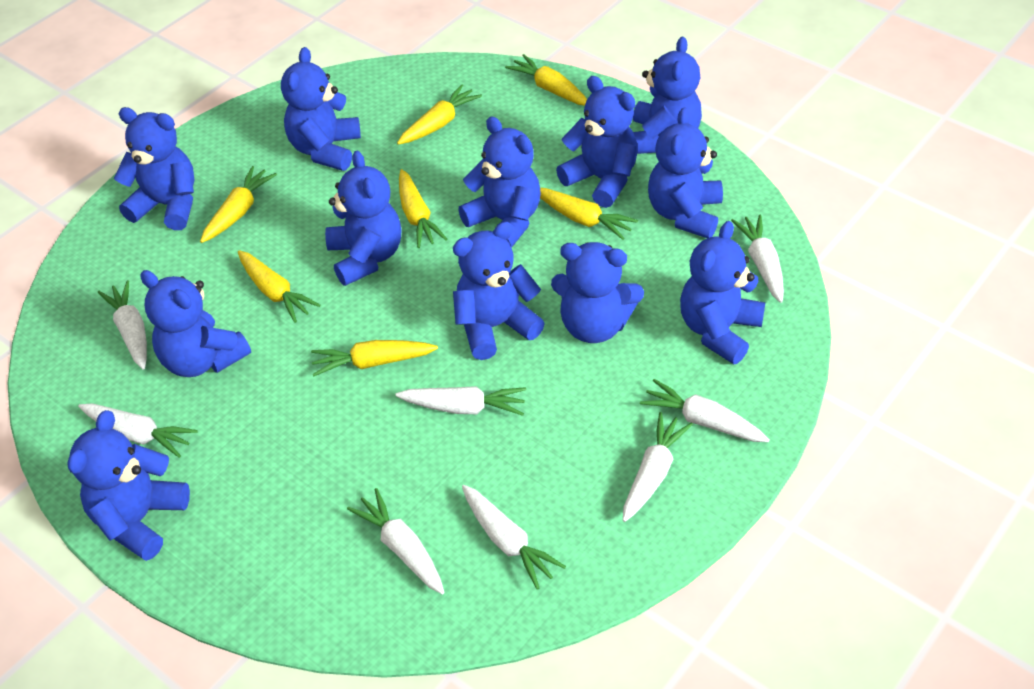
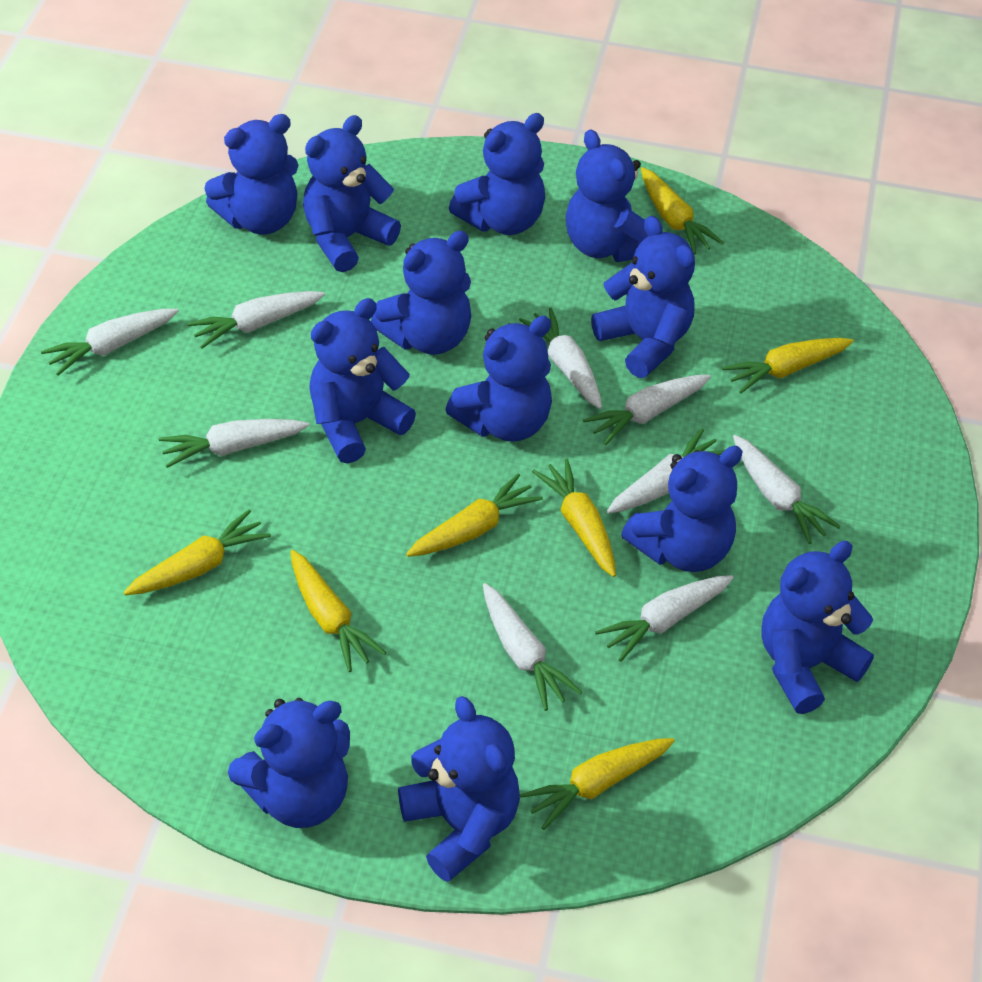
white carrot: [78,403,198,458] [98,280,147,370] [347,488,445,594] [395,386,526,416] [462,485,566,590] [623,412,693,522] [640,379,770,442] [731,214,784,303] = 8 -> [41,309,179,376] [159,419,309,468] [188,291,325,348] [483,583,582,711] [519,308,602,409] [583,375,711,445] [595,575,734,662] [607,429,725,514] [733,435,841,544] = 9

